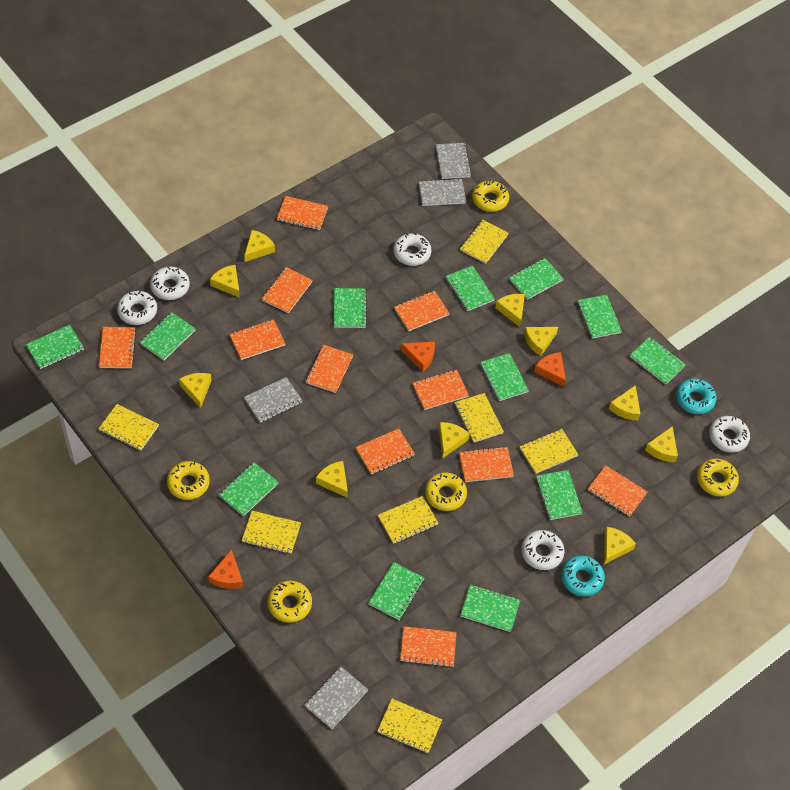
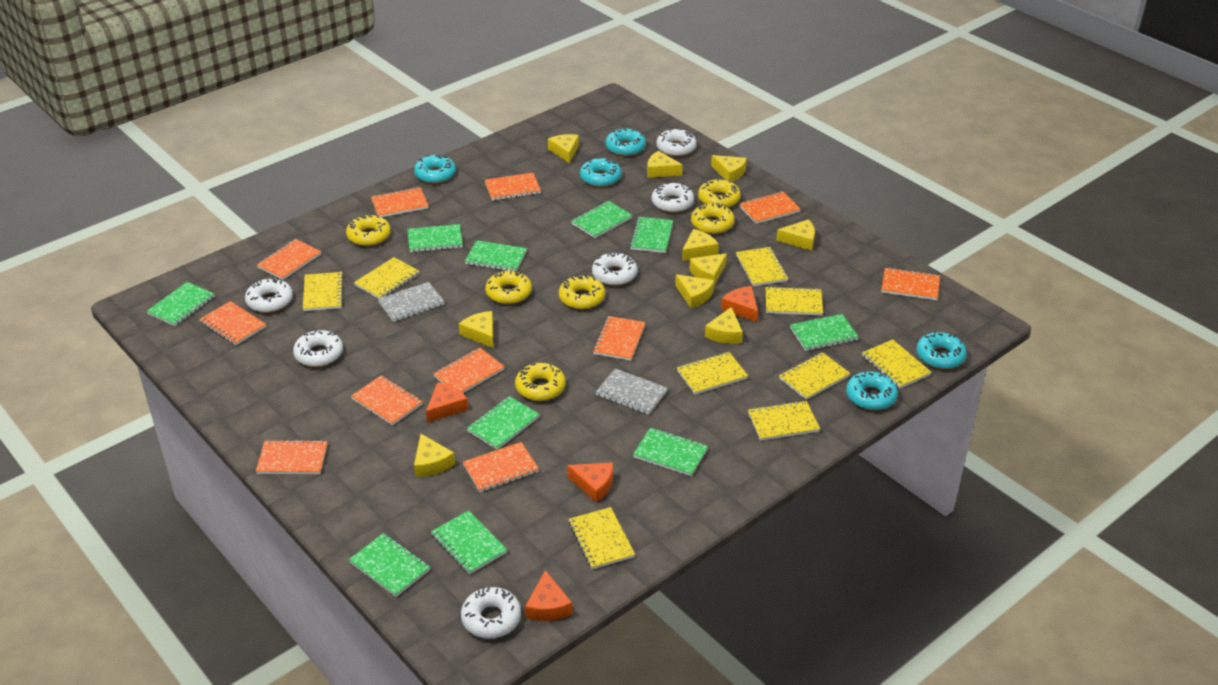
green notebook: [26,325,84,369] [140,312,196,360] [219,462,279,516] [334,288,367,328] [369,562,424,620] [446,266,495,311] [460,584,520,632] [480,353,529,401] [509,258,564,300] [536,470,583,520] [577,295,622,339] [630,337,686,385] = 12 -> [146,282,215,326] [349,533,430,597] [407,224,463,252] [431,510,507,574] [465,240,527,271] [467,396,540,450] [571,201,633,238] [630,217,673,253] [633,427,708,476] [790,314,859,351] = 10
grey notebook: [244,377,302,423] [305,667,368,729] [419,178,466,206] [436,143,472,179] = 4 -> [378,282,445,322] [595,369,668,415] = 2
orange cheese: [208,549,243,589] [401,342,435,372] [534,352,566,387] = 3 -> [426,382,468,423] [525,570,572,621] [567,462,613,502] [721,286,758,322] = 4
turquoise donut: [561,556,605,596] [676,378,716,414] = 2 -> [414,155,456,183] [580,157,621,187] [606,128,646,156] [846,371,898,410] [916,331,967,369] = 5
white donut: [117,291,157,325] [150,267,190,300] [393,233,431,266] [521,530,564,570] [709,416,750,452] = 5 -> [245,278,293,313] [293,329,343,367] [461,587,521,639] [592,252,638,286] [652,183,694,213] [656,128,697,156] = 6
yellow donut: [167,461,210,500] [268,581,312,623] [425,472,467,511] [472,181,509,212] [697,459,739,497] = 5 -> [346,214,391,246] [485,270,532,304] [515,363,566,401] [559,274,605,309] [691,203,735,234] [698,178,741,208] = 6
yellow notebook: [98,404,159,451] [242,511,301,554] [378,496,439,544] [378,699,442,753] [455,393,504,443] [460,220,509,264] [520,429,579,474] = 7 -> [303,272,344,311] [354,257,420,298] [569,507,635,569] [677,352,748,394] [736,247,788,286] [748,401,820,441] [766,286,823,315] [779,352,850,400] [862,339,931,388] = 9

